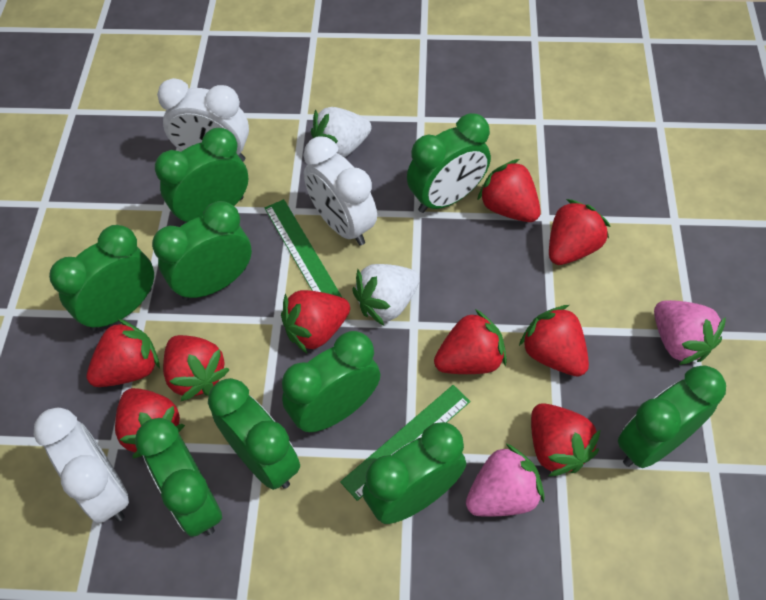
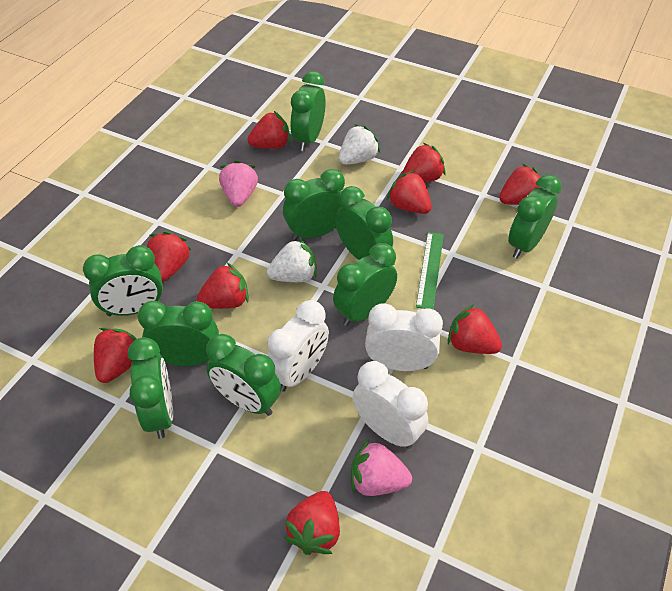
green ruler: [265,199,342,297] [340,385,470,501] = 2 -> [416,232,444,309] = 1

